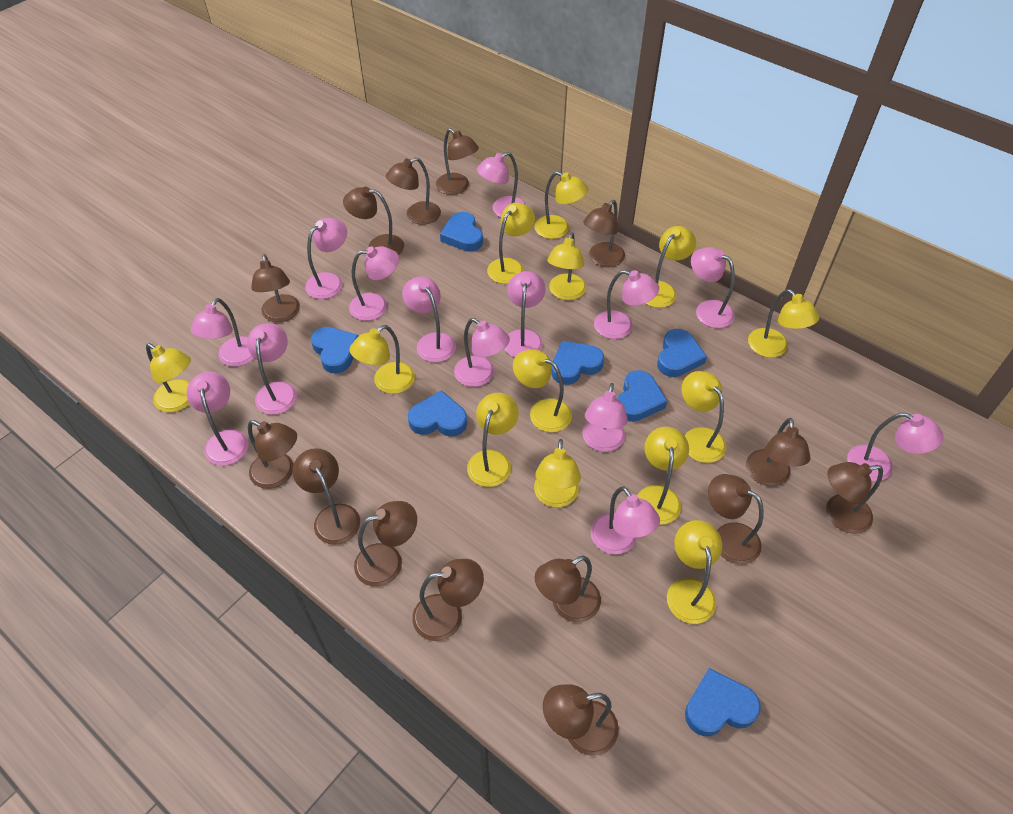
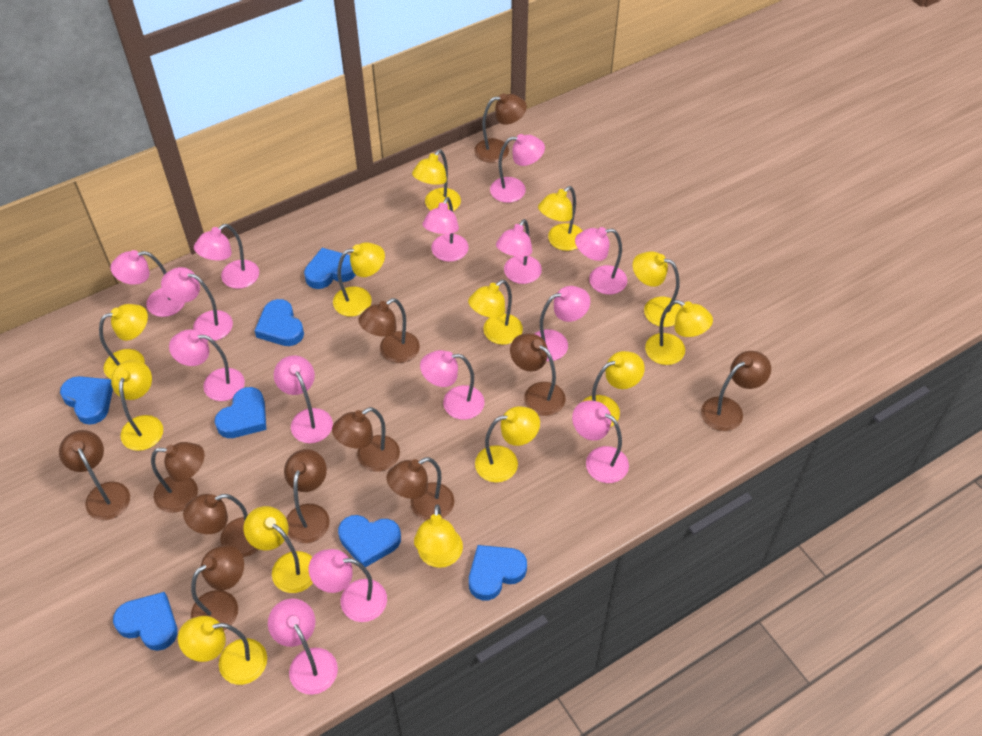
brown lamp: [248,420,297,489] [251,254,300,322] [293,448,360,545] [343,186,404,255] [354,501,417,587] [386,157,441,225] [412,559,484,641] [436,128,479,195] [535,556,601,622] [543,684,619,756] [583,200,625,267] [708,474,764,564] [746,418,811,487] [826,462,883,534] = 14 -> [59,430,130,520] [151,442,205,513] [183,494,259,557] [191,545,244,631] [284,449,330,543] [332,407,400,472] [358,298,420,363] [386,457,454,520] [474,93,527,163] [510,333,565,416] [701,351,771,431] = 11

